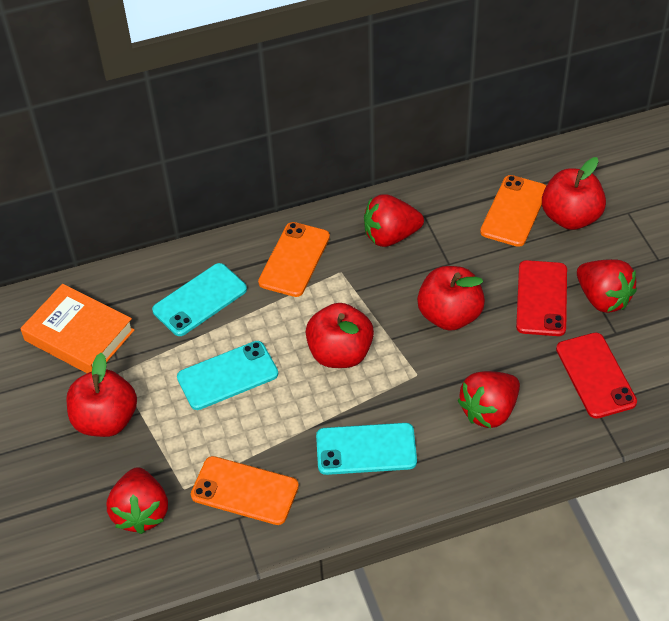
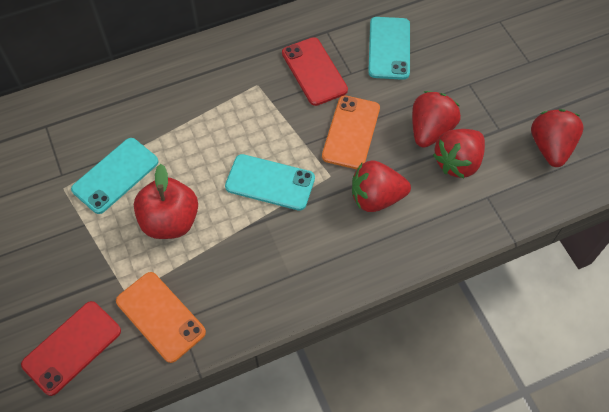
orange book: [20,283,134,373] = 1 -> none = 0
orange phone: [191,456,299,525] [258,222,330,297] [480,175,546,247] = 3 -> [116,272,206,363] [322,96,380,169] = 2
red apple: [66,353,137,437] [306,303,374,368] [417,266,485,331] [542,157,606,230] = 4 -> [134,164,198,239] = 1

